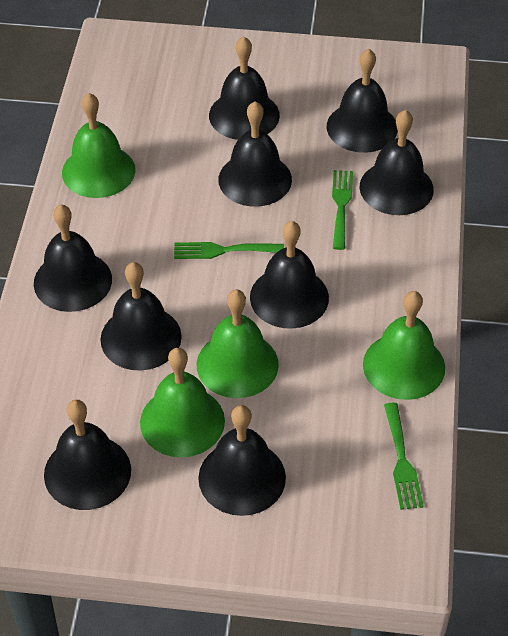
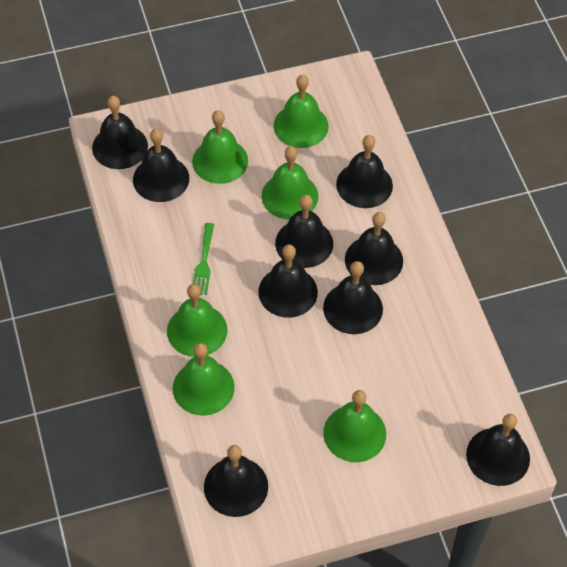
green bell: [62,93,135,198] [140,348,225,457] [196,289,279,398] [363,291,445,400] = 4 -> [167,284,227,357] [173,343,235,416] [192,110,248,184] [262,146,318,219] [273,75,329,148] [323,390,386,462] = 6
green fork: [174,242,284,259] [332,170,353,250] [384,403,424,510] = 3 -> [193,223,214,295] = 1

